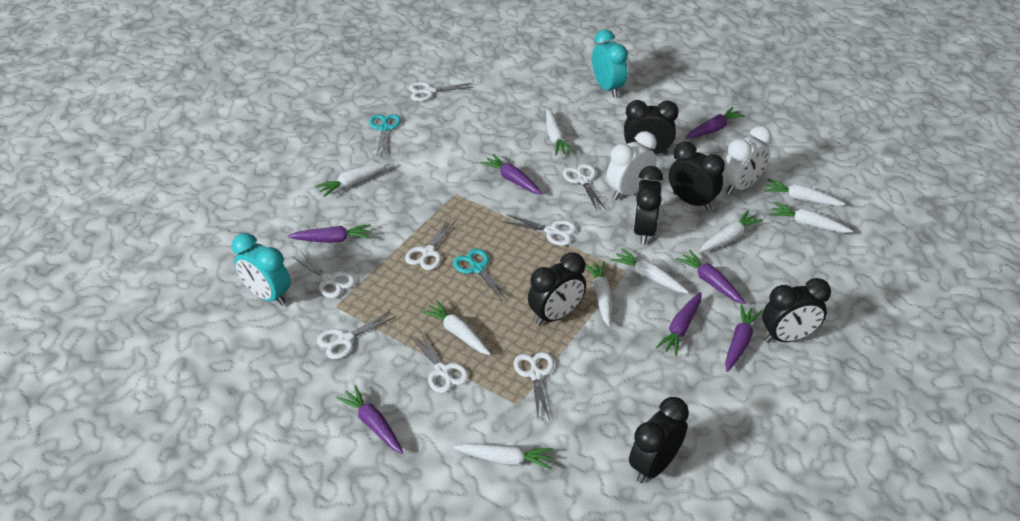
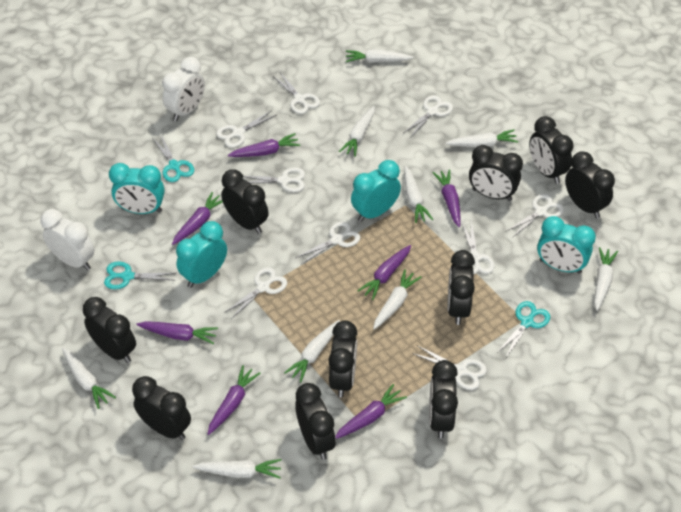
black clock: [528,252,586,326] [624,100,679,155] [629,397,689,483] [633,166,663,245] [669,142,725,211] [762,278,831,343] = 6 -> [83,297,136,363] [132,376,191,440] [221,169,269,234] [295,383,336,460] [329,320,357,398] [429,360,458,439] [448,250,475,325] [469,145,523,201] [529,116,574,184] [565,151,615,218] = 10
turquoise clock: [232,233,291,306] [592,30,628,98] = 2 -> [109,163,165,214] [176,221,227,288] [351,160,401,222] [537,216,596,274] = 4
turquoise scissors: [369,114,401,156] [453,249,512,301] = 2 -> [104,261,176,289] [153,135,194,182] [498,301,550,359] = 3
white scissors: [292,251,355,298] [317,311,396,359] [405,219,456,270] [409,82,473,101] [410,331,468,393] [503,214,577,246] [514,352,554,420] [563,164,606,210] = 8 -> [216,110,276,148] [224,267,287,319] [243,167,305,192] [273,73,320,114] [295,221,360,265] [403,95,453,138] [412,345,487,390] [462,221,495,275] [505,194,564,238] = 9

